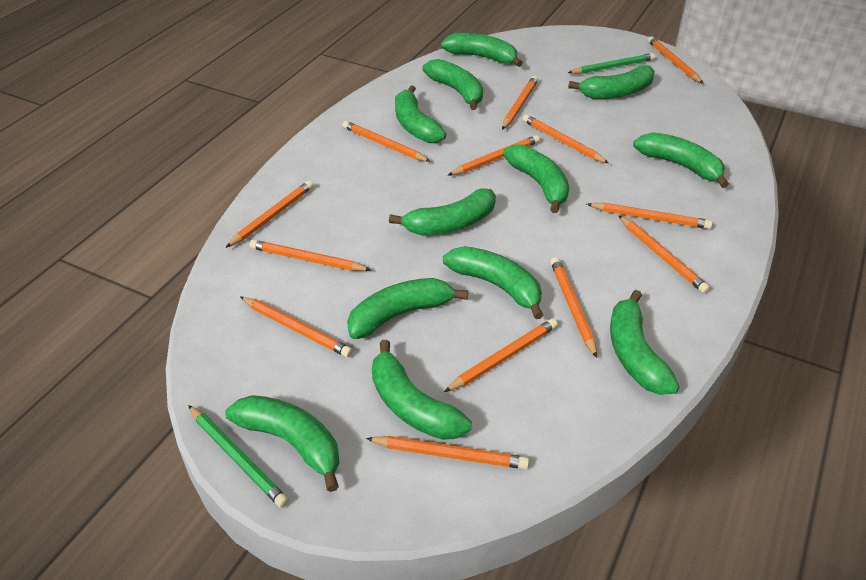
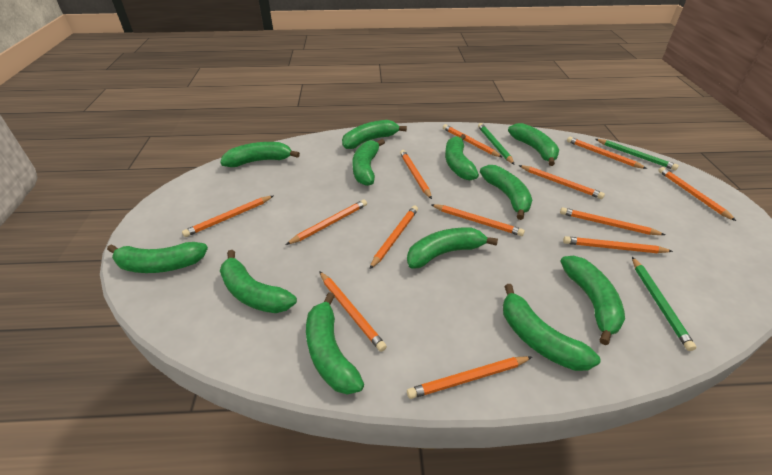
green pencil: [188,405,289,508] [568,53,655,74] = 2 -> [478,123,515,165] [596,139,679,170] [632,257,697,351] = 3

